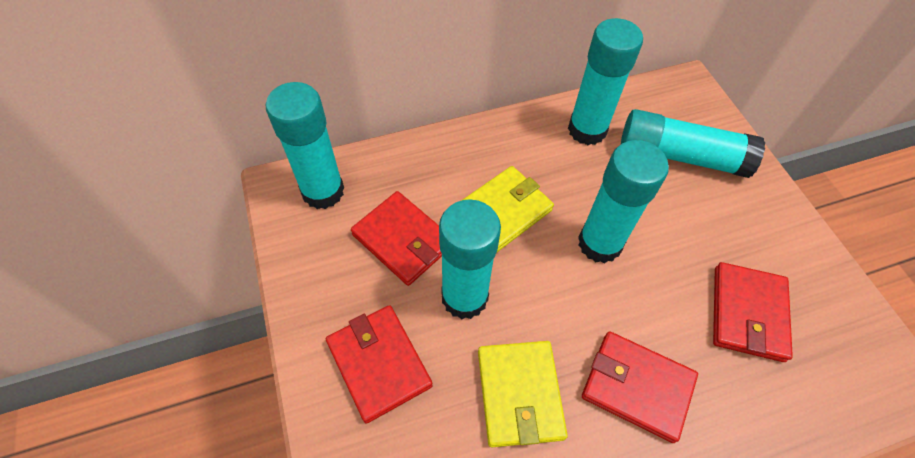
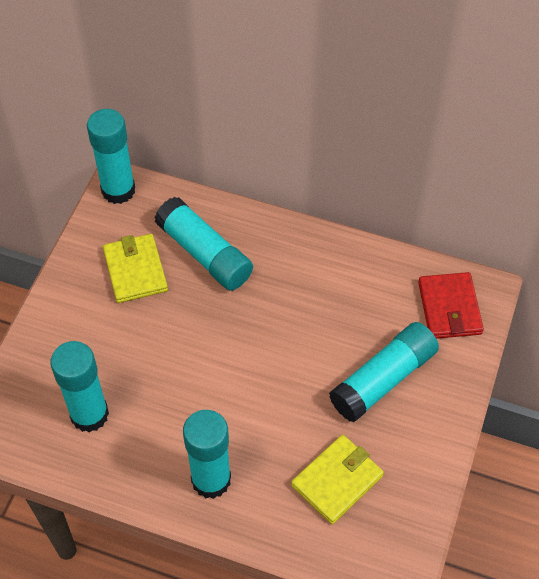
red wallet: [326,305,433,424] [351,191,442,286] [582,331,698,443] [713,262,793,362] = 4 -> [418,272,484,339] = 1

